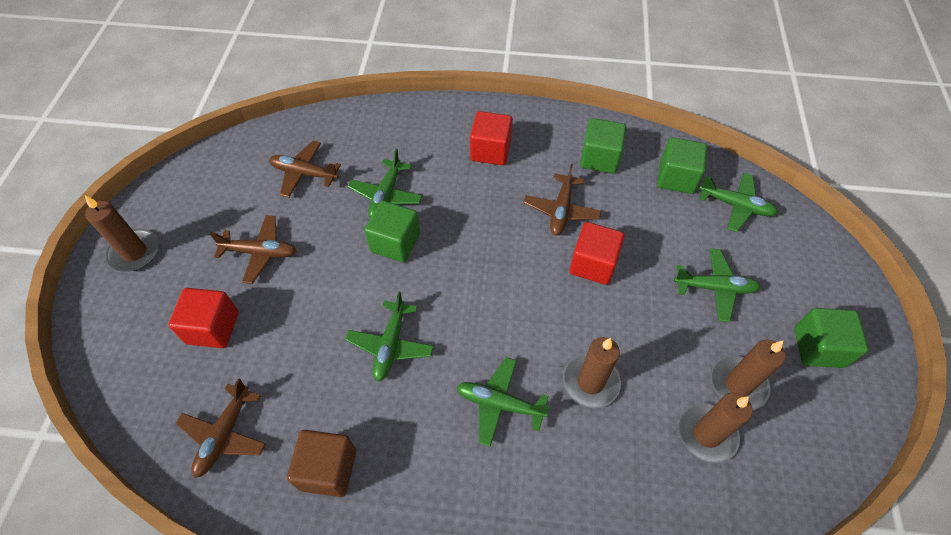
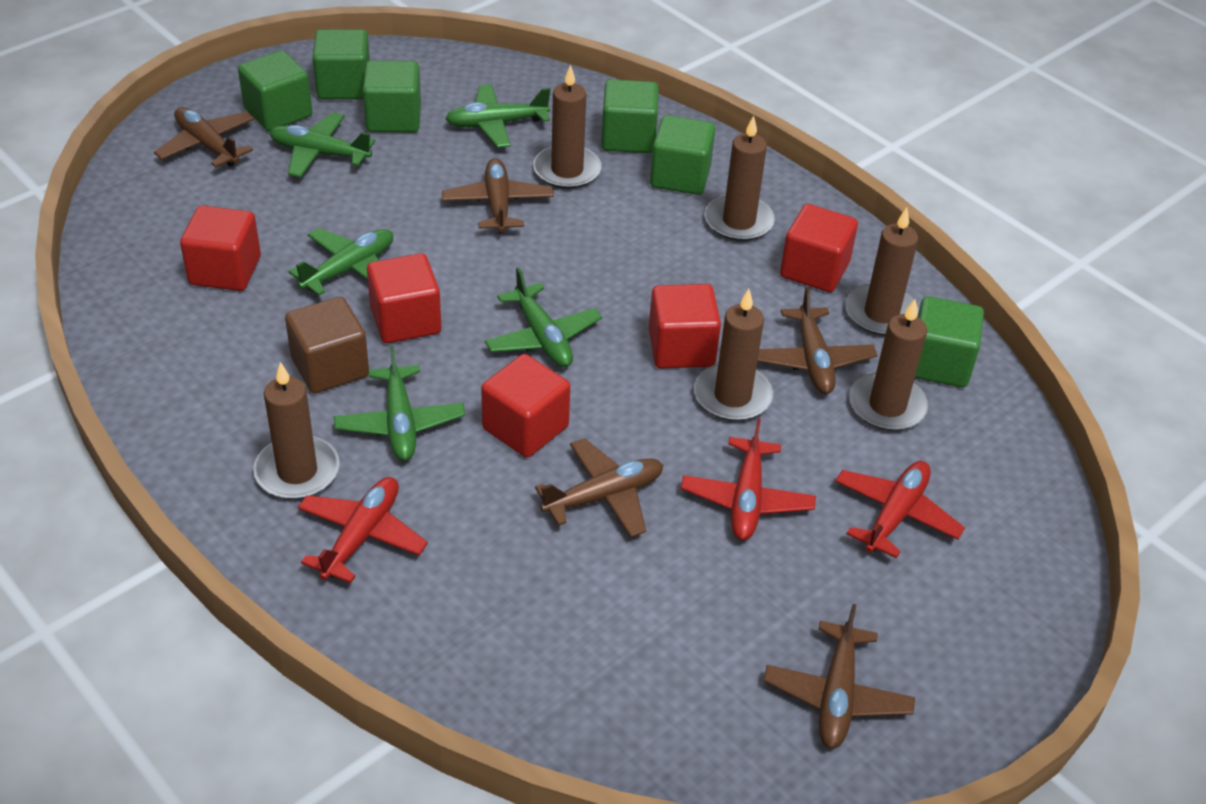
brown candle: [85,195,159,272] [563,337,621,408] [678,393,753,463] [711,340,786,410] = 4 -> [253,362,340,499] [533,65,602,189] [694,289,773,421] [705,116,775,241] [845,207,919,336] [849,299,929,431] = 6
brown plane: [175,378,266,478] [210,215,296,284] [269,141,341,198] [523,164,601,236] = 4 -> [154,107,255,168] [442,158,554,233] [535,438,663,537] [757,287,877,394] [764,604,915,749] = 5
green cube: [364,201,420,262] [580,118,627,174] [657,137,707,194] [794,308,869,368] = 4 -> [238,50,312,131] [313,29,370,99] [363,61,421,132] [601,79,658,153] [650,115,715,195] [915,296,984,387] = 6
red cube: [169,288,239,348] [470,111,513,165] [570,222,625,285] = 3 -> [180,206,261,291] [367,253,441,343] [481,354,570,457] [649,284,721,369] [780,204,858,292] = 5
red plane: none = 0 -> [298,477,428,583] [681,418,816,540] [835,461,965,559] = 3

